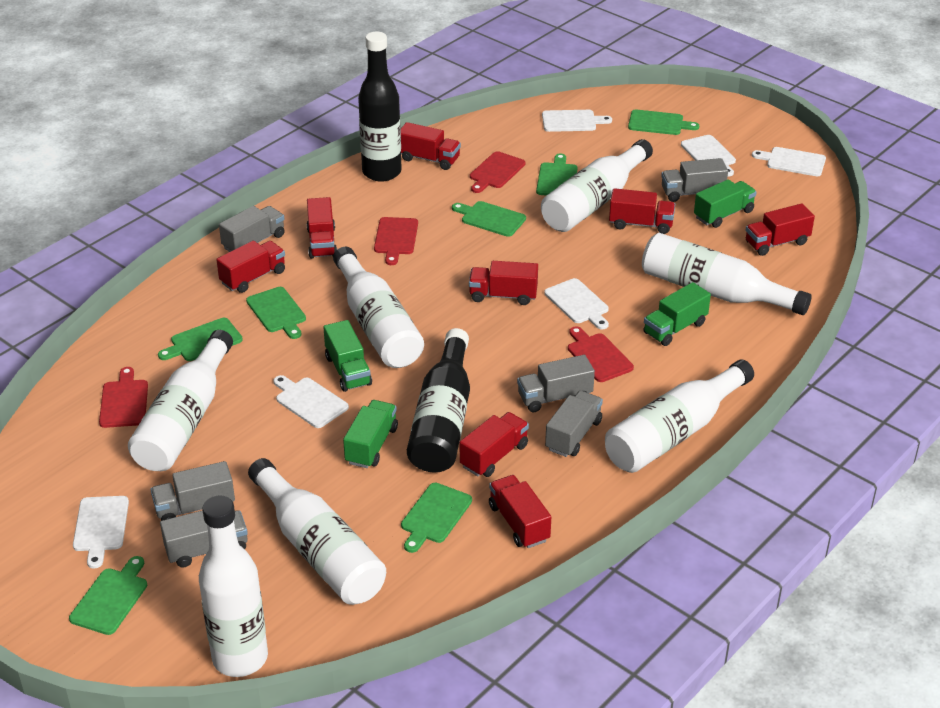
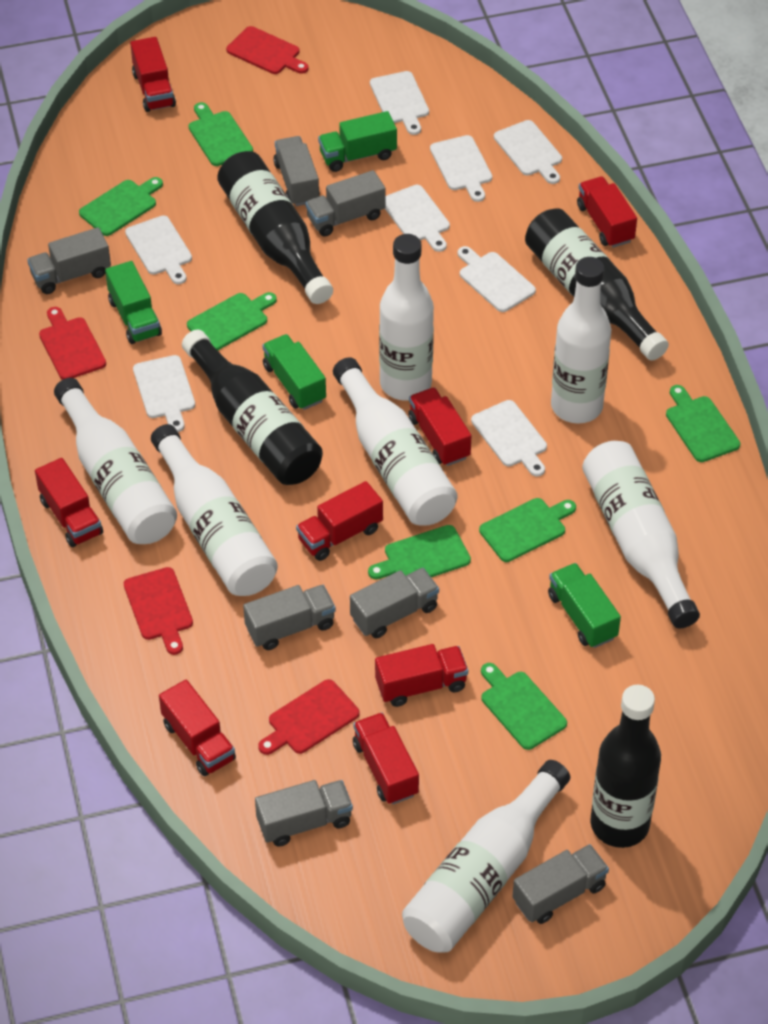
black bottle: [358,32,402,182] [407,328,470,473] = 2 -> [182,330,323,485] [217,151,333,304] [525,208,669,361] [591,685,661,848] = 4
grey truck: [150,461,235,521] [160,510,248,568] [219,206,285,252] [517,355,595,412] [545,391,603,457] [661,158,728,202] = 6 -> [27,227,111,294] [243,585,336,650] [255,780,353,846] [273,136,320,206] [305,170,385,237] [350,568,439,638] [512,844,609,924] = 7
white cutting board: [73,496,129,568] [273,375,349,428] [542,110,612,132] [544,278,609,329] [681,135,736,177] [752,147,826,176] = 6 -> [125,215,192,284] [133,355,195,432] [370,71,429,135] [385,185,450,252] [430,135,492,202] [458,246,536,312] [471,400,547,477] [494,120,562,184] = 8

